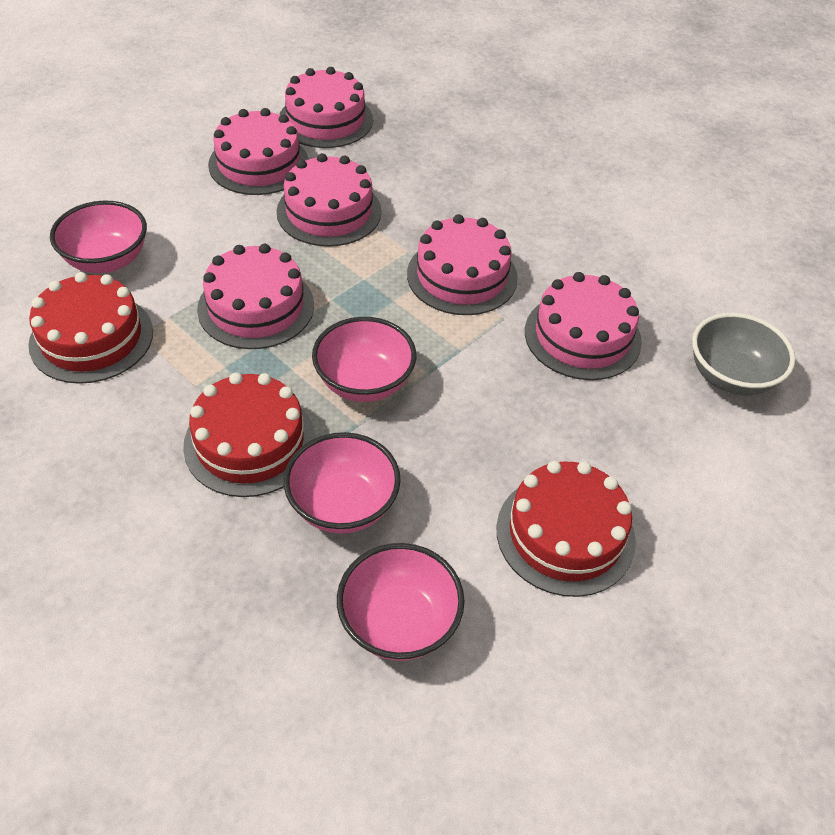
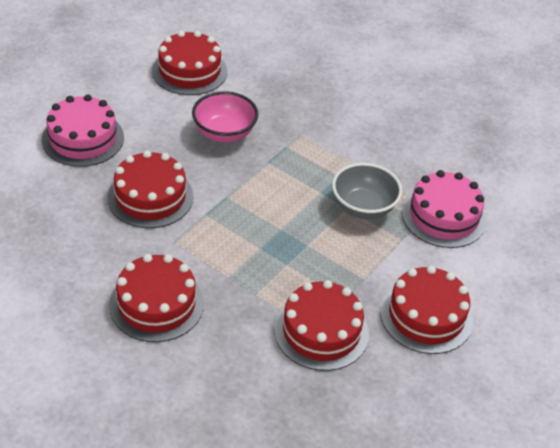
pink bowl: [50,201,147,273] [284,432,401,534] [312,317,416,402] [337,543,465,661] = 4 -> [192,91,258,143] = 1
pink cake: [197,244,314,349] [208,108,309,195] [277,153,381,247] [279,67,373,148] [407,214,518,315] [525,272,642,380] = 6 -> [42,94,124,167] [402,170,487,248] = 2
red cake: [28,272,153,384] [183,373,315,497] [496,461,636,597] = 3 -> [107,150,194,228] [109,254,204,342] [152,31,227,95] [274,280,369,371] [380,265,473,354] = 5

